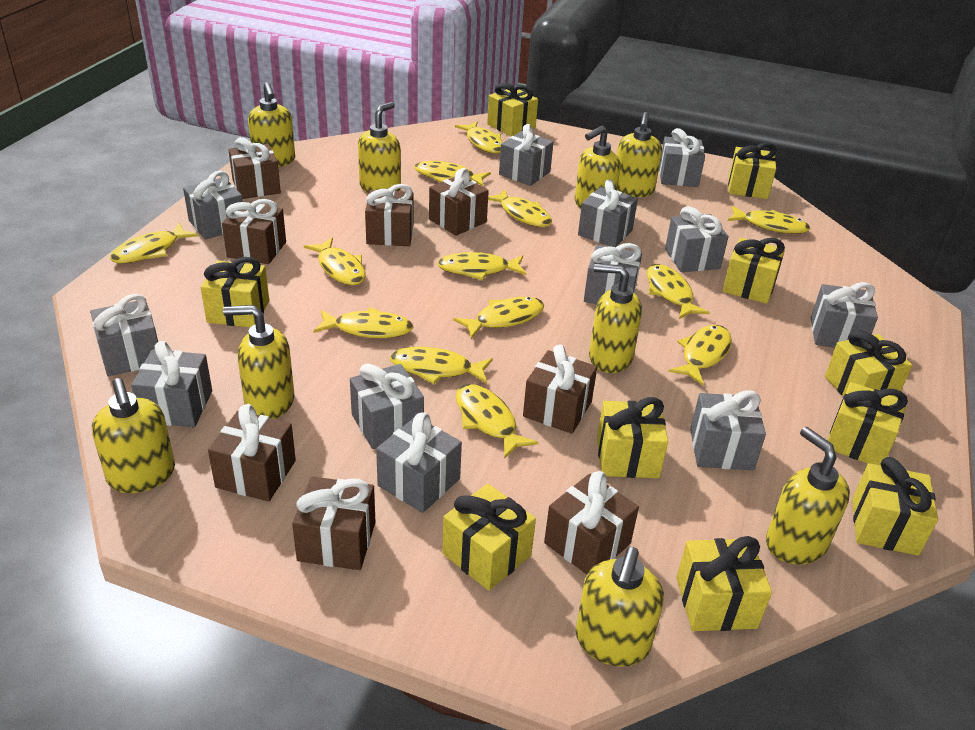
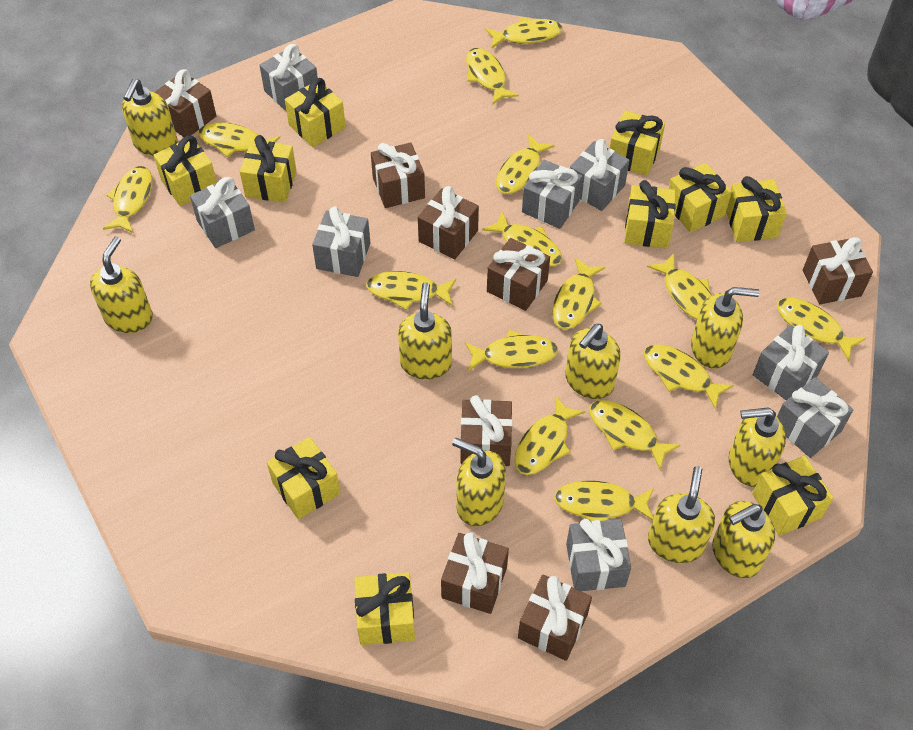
grey gift: [90,294,158,376] [131,341,212,427] [183,171,243,239] [350,364,424,449] [376,412,462,513] [499,124,553,186] [578,180,638,247] [584,243,642,304] [659,128,705,187] [665,206,729,272] [690,390,766,470] [811,282,878,348] = 12 -> [190,177,255,248] [260,44,318,112] [312,206,370,277] [522,160,583,229] [566,519,631,591] [570,139,630,211] [753,325,829,400] [777,377,853,458] = 8
yellow fish: [110,223,199,263] [304,238,366,285] [313,307,414,338] [390,347,493,384] [414,161,491,186] [437,252,526,280] [453,297,544,339] [455,121,503,153] [456,384,538,459] [488,189,552,227] [647,264,710,319] [668,325,732,385] [728,206,810,234] = 13 -> [103,166,152,233] [198,123,280,157] [366,271,456,310] [465,330,558,371] [466,48,519,105] [482,211,562,267] [485,17,562,48] [496,134,555,194] [514,395,585,475] [552,258,605,329] [554,481,654,522] [589,400,680,469] [643,344,734,409] [647,253,712,320] [777,298,866,361] = 15

